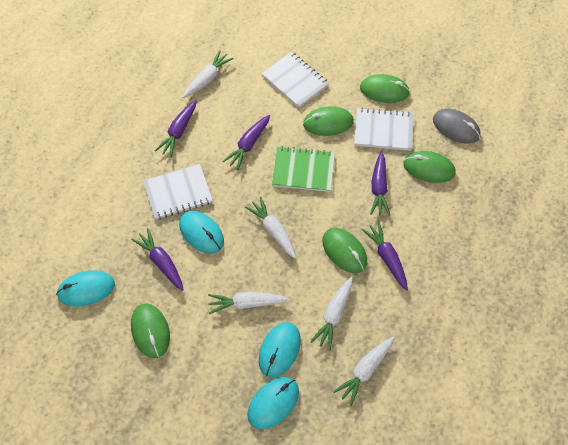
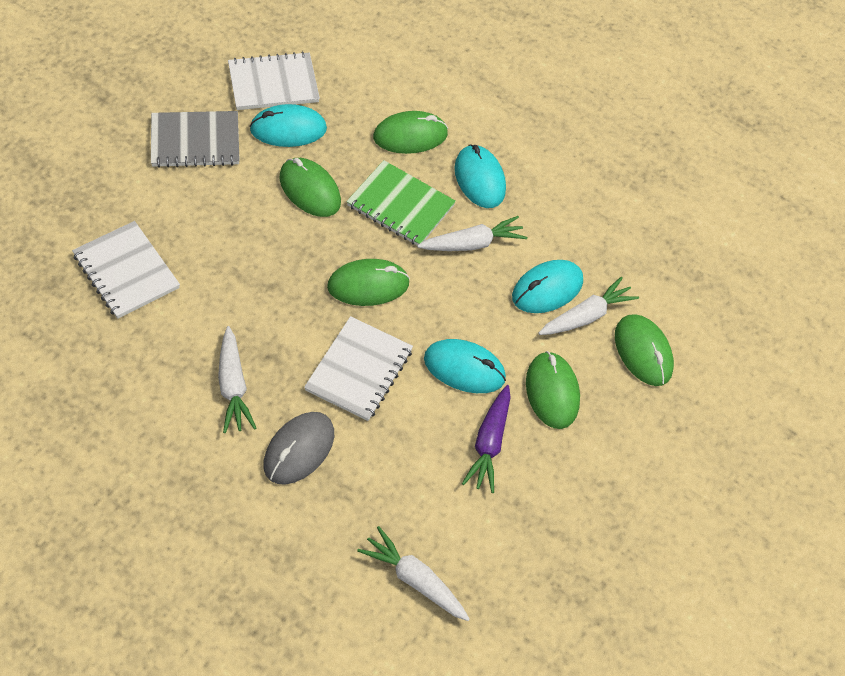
grey notebook: none = 0 -> [151,111,240,168] = 1
purple carrot: [131,228,184,291] [155,100,196,157] [222,115,270,170] [362,222,408,291] [370,151,390,216] = 5 -> [462,385,511,493] = 1
white carrot: [182,50,234,98] [208,292,289,314] [245,197,296,259] [310,277,353,351] [333,336,394,406] = 5 -> [218,326,256,433] [357,526,470,621] [417,216,527,251] [538,277,639,335] = 4

